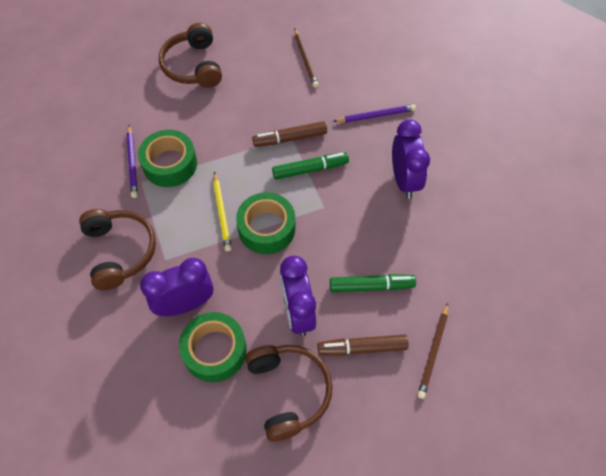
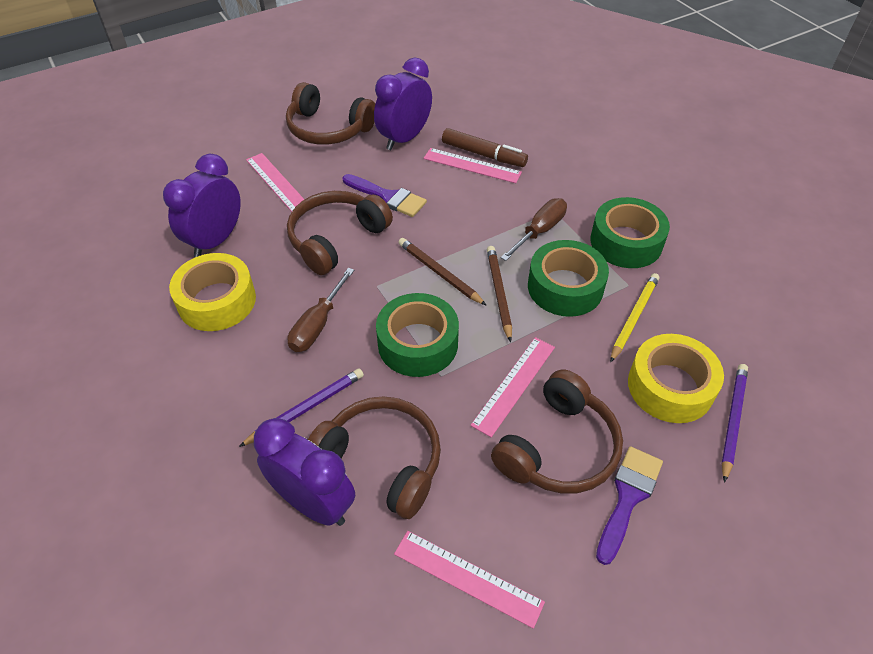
brown headphones: [79,209,156,290] [159,23,222,88] [245,345,333,442] = 3 -> [286,82,375,145] [287,191,393,275] [308,396,441,519] [491,369,623,494] = 4
brown marker: [252,121,327,147] [318,334,409,356] = 2 -> [442,128,528,167] = 1
brown screwdriver: none = 0 -> [287,268,354,352] [501,198,567,261] = 2
green marker: [272,152,349,180] [330,274,416,292] = 2 -> none = 0
pink ruler: none = 0 -> [246,153,305,212] [394,531,545,629] [423,148,522,183] [470,337,555,437] = 4
purple brush: none = 0 -> [343,174,427,217] [596,446,663,565] = 2
yellow tape: none = 0 -> [169,253,256,331] [628,334,724,423] = 2

